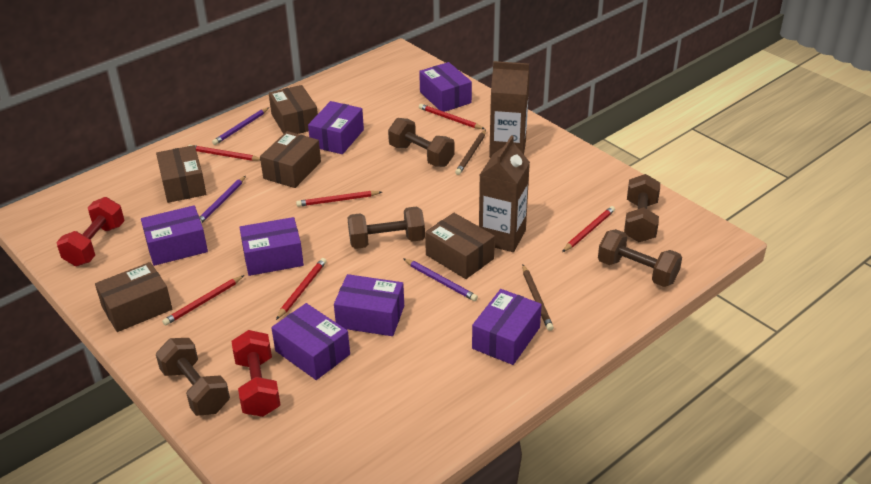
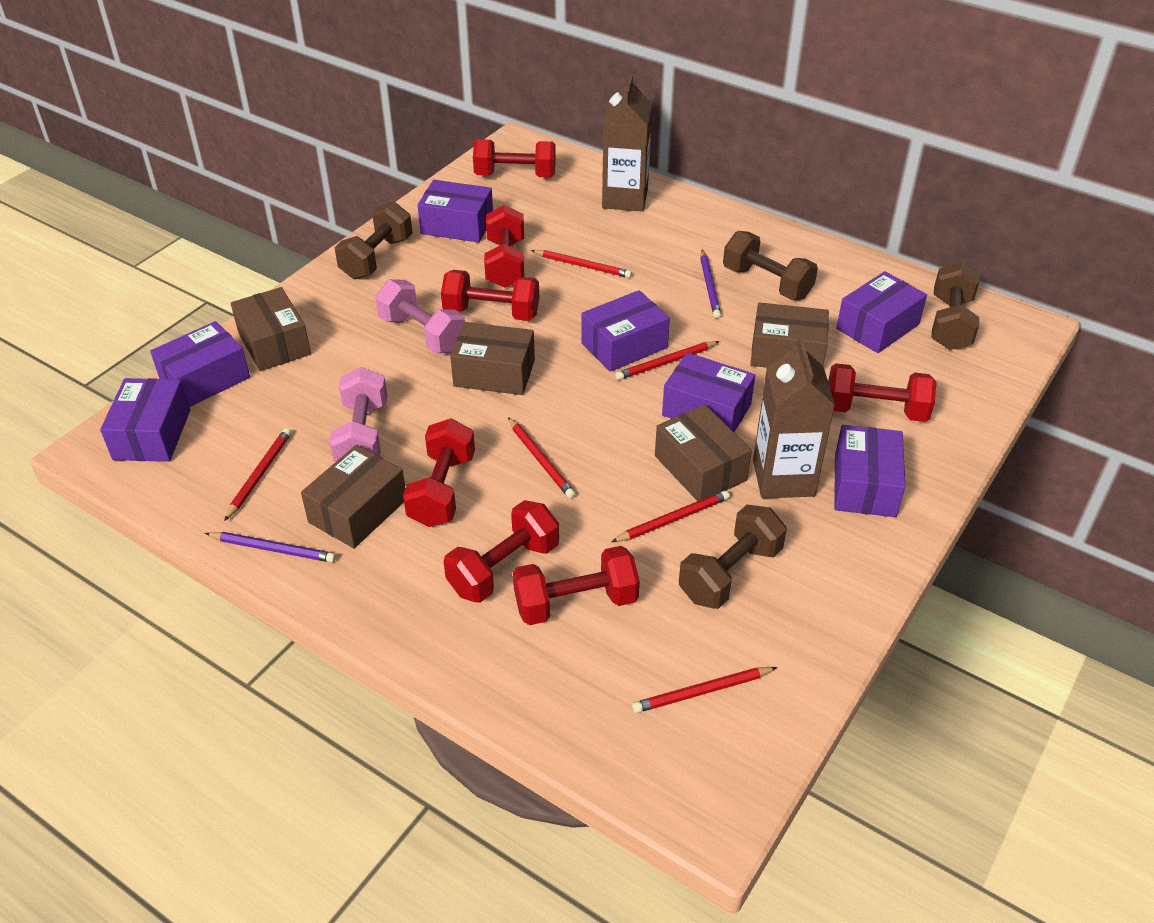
brown dumbbell: [156,338,230,416] [348,206,425,249] [388,118,455,167] [598,229,682,287] [624,174,660,242] = 5 -> [335,202,413,279] [679,505,787,609] [723,231,818,300] [931,262,980,350] = 4
brown pencil: [455,130,486,175] [522,265,554,331] = 2 -> none = 0
pink dumbbell: none = 0 -> [330,367,387,462] [375,279,465,353] = 2
purple pencil: [199,176,246,224] [212,108,269,145] [403,258,478,301] = 3 -> [205,532,336,563] [700,250,721,318] = 2
red dumbbell: [57,197,125,266] [232,330,281,417] = 2 -> [403,419,475,527] [441,270,539,321] [444,500,559,603] [473,139,556,177] [484,205,524,288] [513,546,640,625] [828,363,937,422] = 7

